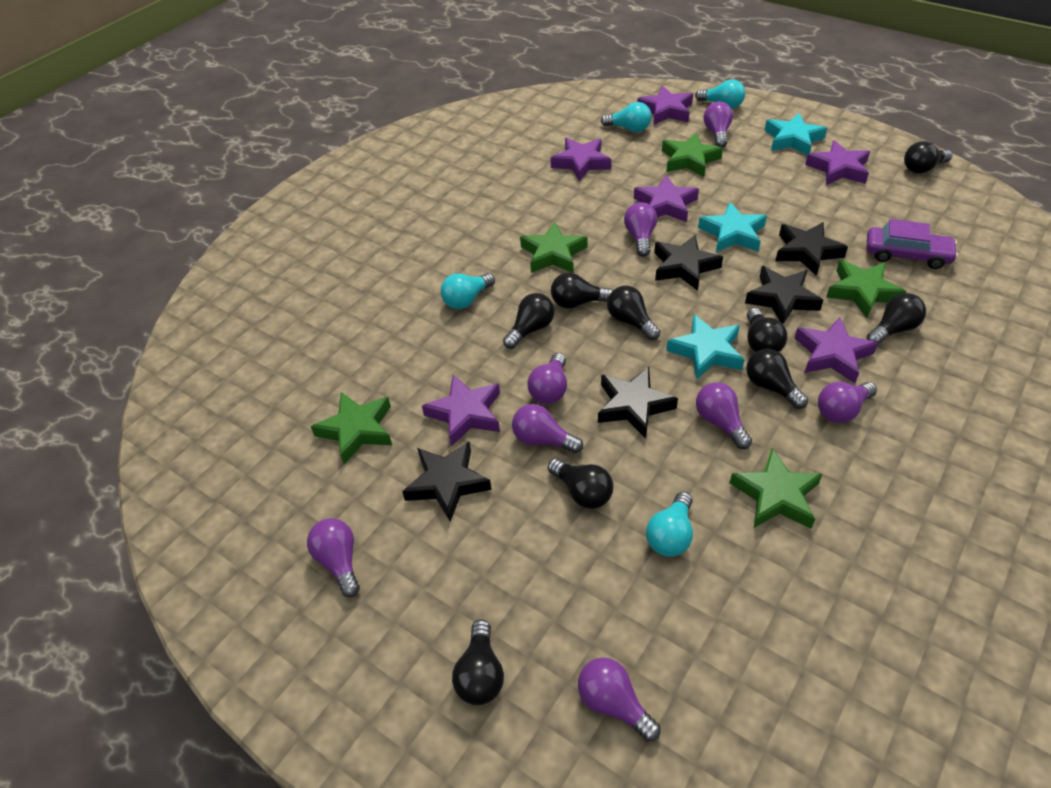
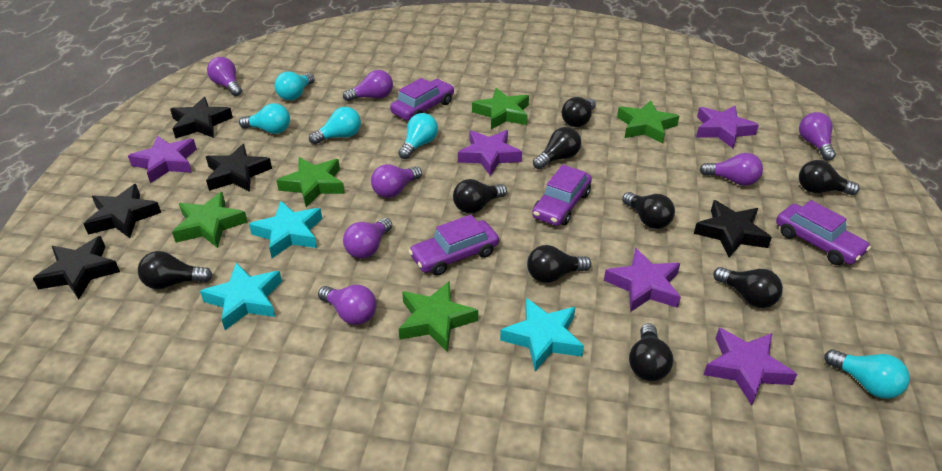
purple car: [867,219,958,269] = 1 -> [390,78,454,121] [409,215,499,276] [532,165,592,226] [776,200,871,265] = 4
purple light bulb: [307,518,360,597] [512,404,583,453] [527,353,567,404] [578,657,661,741] [624,202,657,257] [696,382,752,449] [704,102,733,148] [818,382,877,423] = 8 -> [207,57,242,96] [318,285,377,325] [343,70,393,101] [343,218,392,259] [371,164,422,198] [700,153,763,186] [799,112,836,161] = 7
purple star: [422,375,500,446] [551,138,611,181] [634,175,699,222] [637,86,693,125] [795,317,878,383] [805,140,870,185] = 6 -> [128,136,197,184] [458,130,522,176] [604,248,681,312] [696,106,759,149] [704,328,797,405] = 5
turquoise light bulb: [441,273,495,309] [601,102,652,132] [646,492,693,557] [695,79,745,109] = 4 -> [239,103,290,134] [275,71,315,100] [309,107,361,145] [398,113,438,159] [824,349,910,399] = 5

